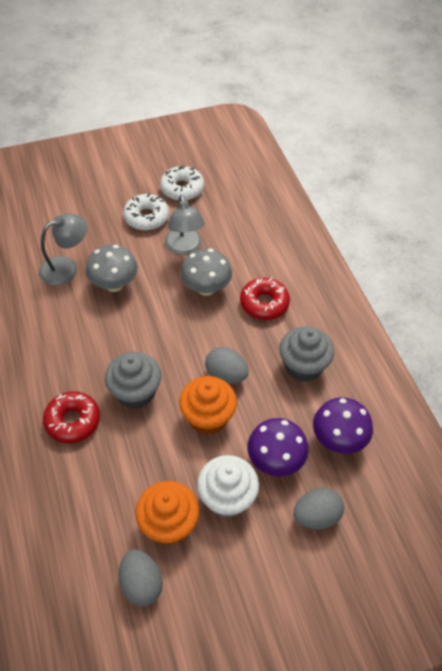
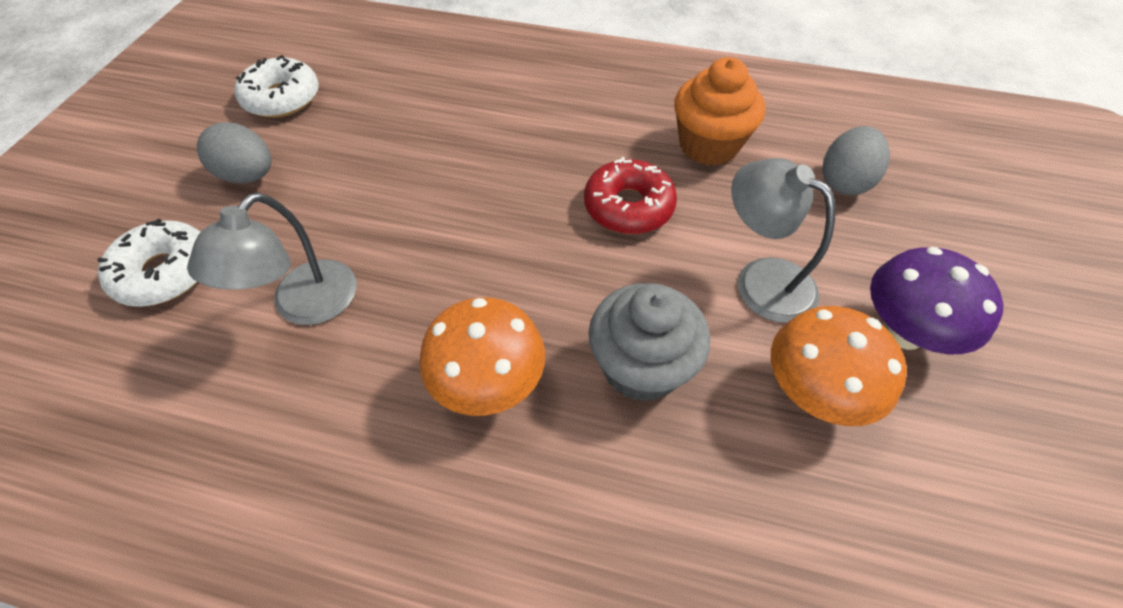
grey cupcake: [105,352,161,409] [279,326,334,382] = 2 -> [589,283,710,402] = 1
grey egg: [119,549,163,606] [205,347,249,384] [293,488,344,530] = 3 -> [197,122,271,183] [822,126,890,195] = 2
grey mushroom: [86,245,138,292] [180,249,232,296] = 2 -> none = 0
orange cupcake: [136,481,199,545] [179,376,237,435] = 2 -> [674,57,765,166] = 1
orange mushroom: none = 0 -> [419,297,545,416] [771,306,907,426] = 2
purple mushroom: [247,418,309,476] [313,397,373,454] = 2 -> [870,247,1003,354] = 1
red donut: [43,391,100,443] [240,278,290,320] = 2 -> [584,157,677,234] = 1
white cupcake: [197,455,259,518] = 1 -> none = 0

